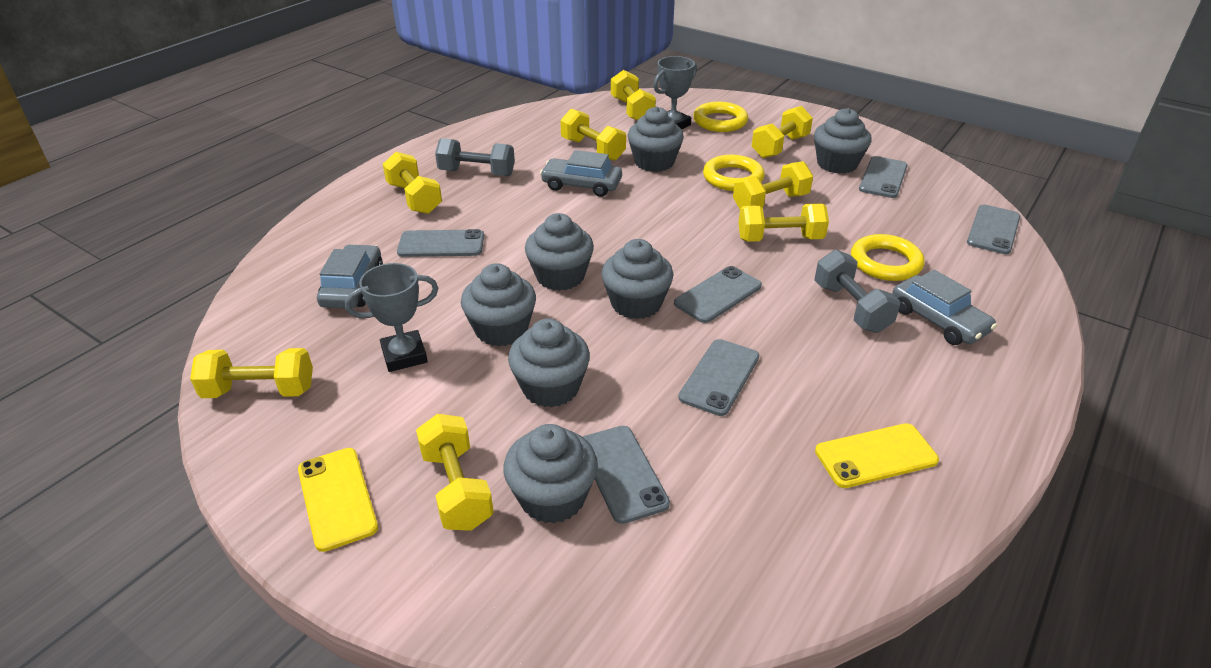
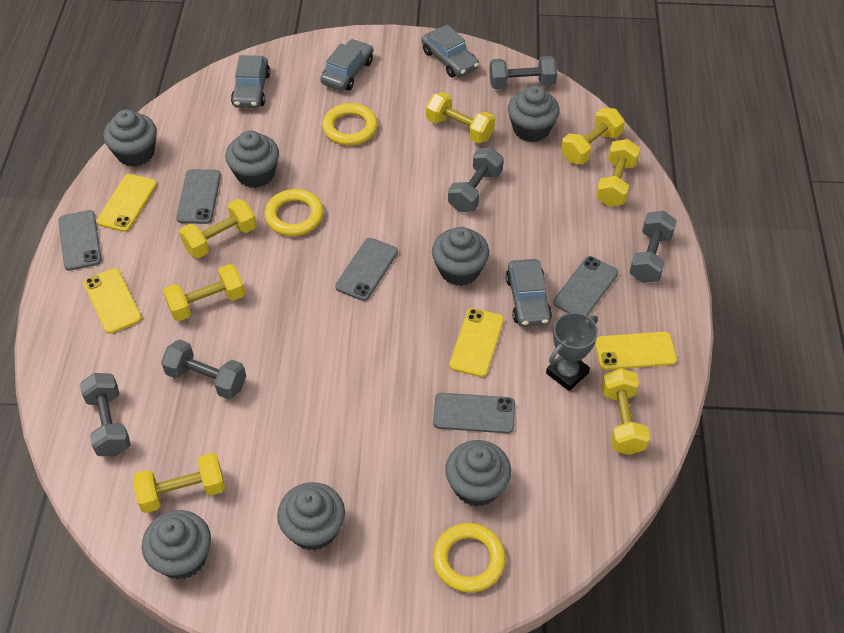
grey car: [317,244,383,308] [540,150,622,197] [892,270,997,345] = 3 -> [231,55,270,108] [320,39,373,91] [422,24,479,77] [506,259,552,327] = 4
grey dumbbell: [435,138,515,176] [814,250,900,333] = 2 -> [80,373,131,456] [161,339,246,399] [448,148,504,212] [489,56,557,89] [629,211,677,283] = 5
grey phone: [397,229,484,257] [583,426,670,524] [674,266,762,323] [678,339,759,416] [859,156,908,198] [967,204,1020,254] = 6 -> [58,210,102,271] [176,169,221,224] [335,238,398,301] [433,393,515,433] [553,256,618,316] = 5
grey trophy: [345,263,438,372] [653,56,697,129] = 2 -> [546,312,598,391] = 1
yellow dumbbell: [190,348,313,398] [383,152,442,214] [416,414,494,531] [560,109,626,161] [611,70,656,121] [733,161,813,209] [738,204,829,242] [752,106,813,158] = 8 -> [133,453,225,513] [163,264,245,321] [179,199,257,258] [426,92,495,144] [561,108,625,165] [596,139,640,207] [601,368,650,455] = 7
yellow phone: [298,448,378,552] [815,423,939,488] = 2 -> [84,268,142,334] [97,174,157,232] [449,308,504,377] [595,331,677,370] = 4

